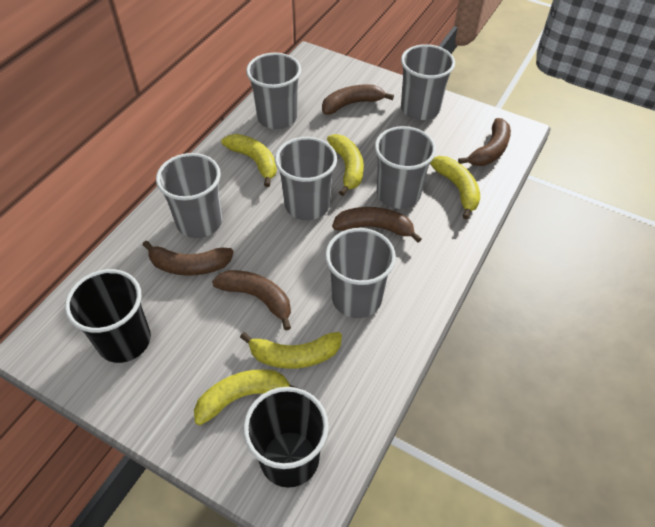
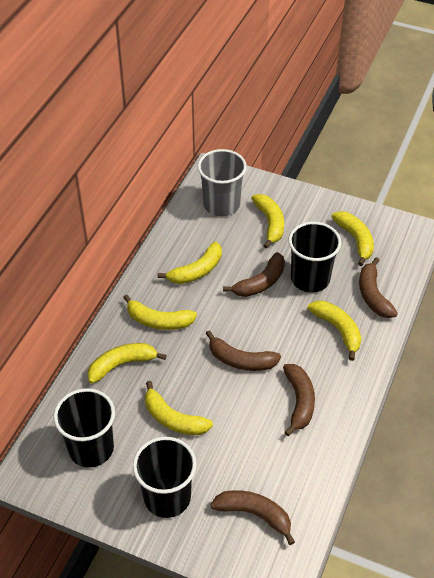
black cup: [65,269,151,363] [243,387,329,488] = 2 -> [54,388,115,468] [133,437,197,518] [289,222,341,293] = 3
grey cup: [156,153,222,238] [246,53,301,129] [275,137,337,220] [325,228,396,318] [375,126,436,209] [401,44,455,120] = 6 -> [197,149,247,216] = 1
yellow banana: [194,369,300,425] [221,134,277,187] [240,332,342,369] [327,134,364,196] [430,156,480,219] = 5 -> [87,343,167,384] [123,294,197,330] [145,381,213,435] [158,242,222,284] [251,194,284,248] [308,301,362,361] [331,211,374,266] = 7

